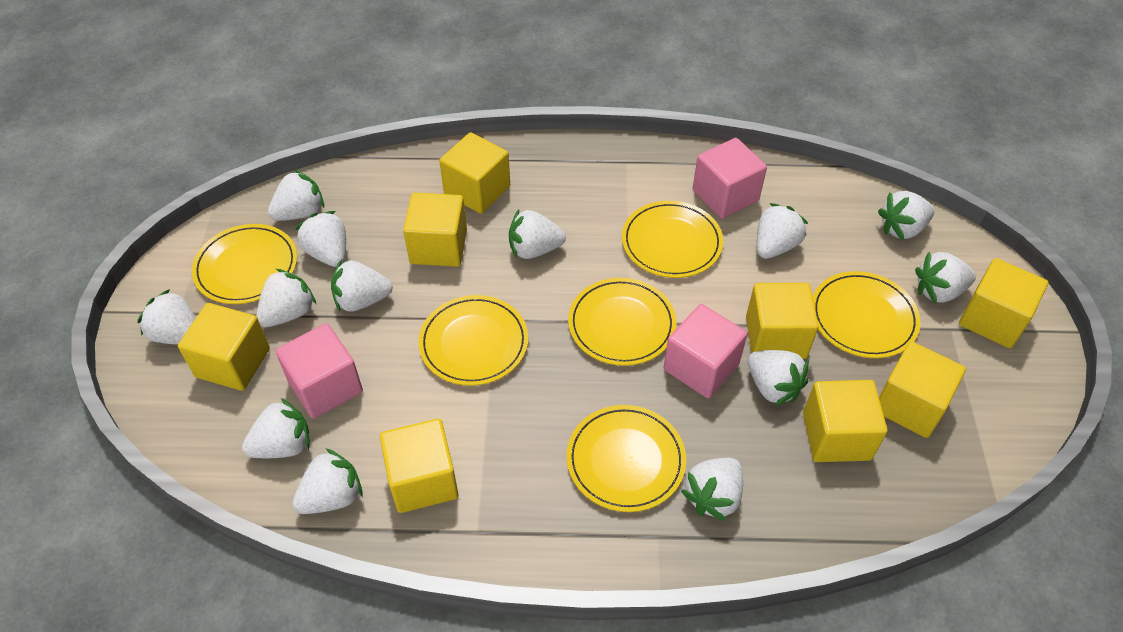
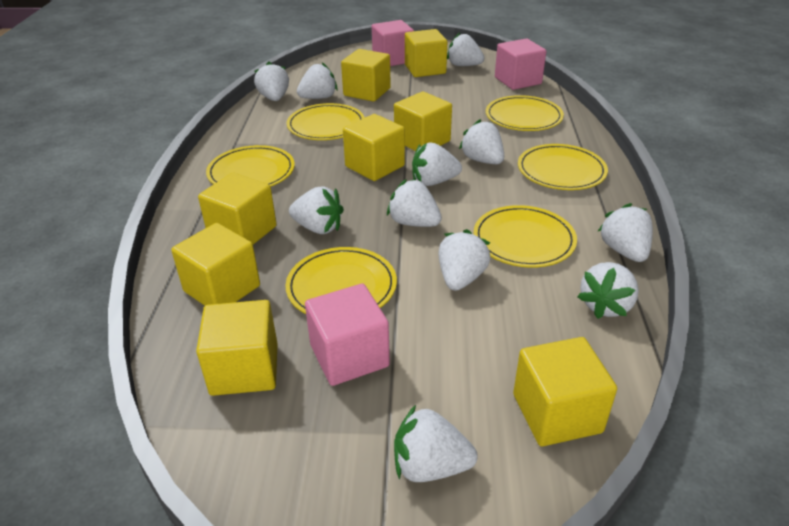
white strawberry: [137,289,196,344] [242,398,310,458] [256,269,316,327] [268,169,324,221] [292,449,363,514] [295,211,346,267] [331,260,393,312] [509,209,566,259] [681,458,743,521] [748,350,809,406] [757,203,808,259] [878,191,935,240] [915,252,976,303] = 13 -> [254,62,289,101] [289,186,344,234] [297,62,338,99] [387,179,442,227] [394,405,478,482] [412,142,462,186] [438,229,491,291] [447,33,484,66] [459,119,504,164] [577,262,639,319] [598,203,653,262] = 11

